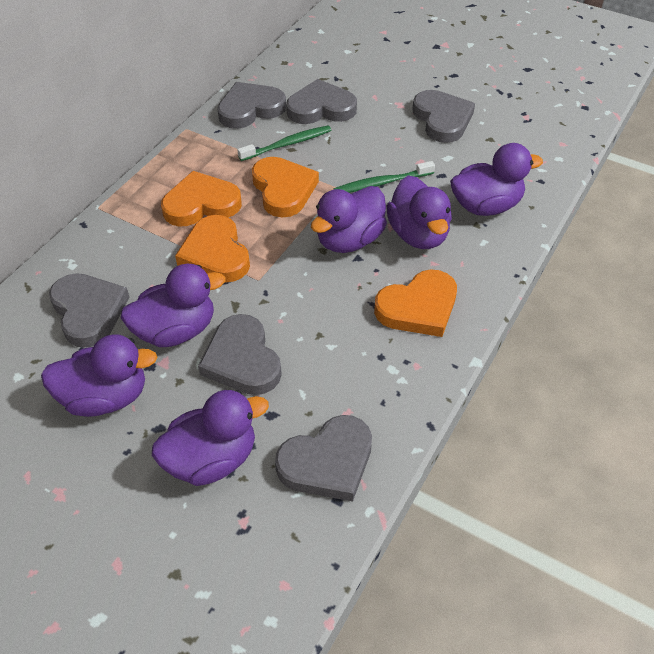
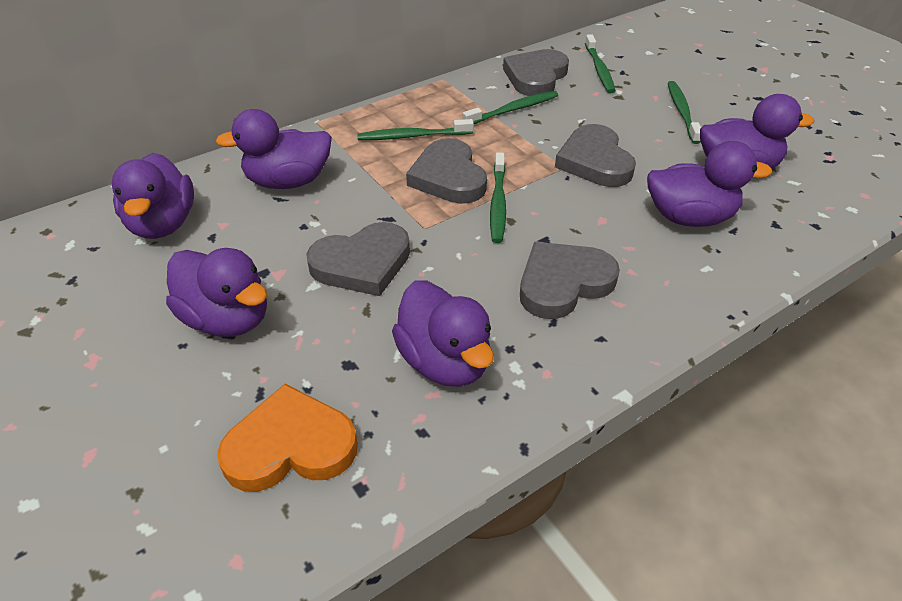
green toothbrush: [238,125,331,161] [333,161,435,193] = 2 -> [357,119,474,140] [463,91,558,124] [490,152,506,243] [585,34,616,93] [668,81,701,144] = 5
grey heart: [49,273,129,348] [198,314,282,395] [217,82,286,129] [275,415,372,501] [286,79,357,124] [412,90,475,143] = 6 -> [306,222,410,296] [406,138,487,204] [503,49,569,96] [520,242,620,319] [555,124,636,187] = 5
orange heart: [161,171,242,227] [175,215,250,283] [252,157,319,218] [374,269,457,337] = 4 -> [217,384,358,492] = 1

